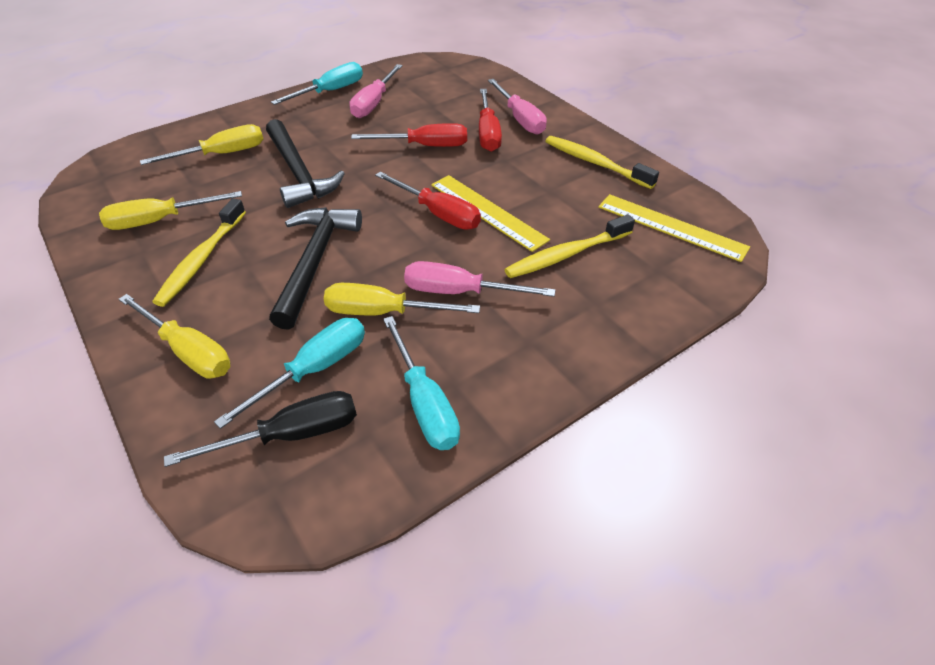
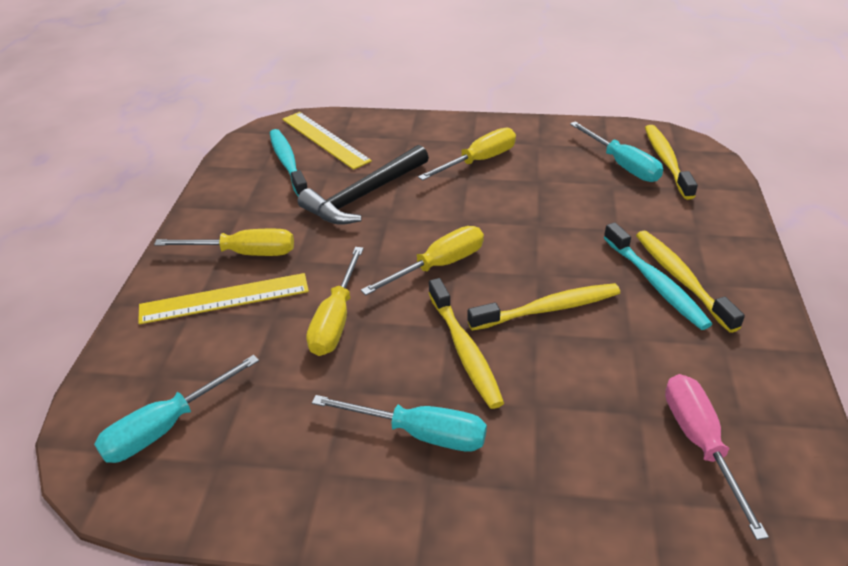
black hammer: [266,119,345,208] [269,207,362,330] = 2 -> [298,145,429,225] = 1
black screwdriver: [164,391,357,467] = 1 -> none = 0
pink screwdriver: [349,64,403,118] [404,261,555,297] [488,79,547,134] = 3 -> [665,374,769,540] = 1
red screwdriver: [351,123,467,147] [375,171,481,230] [479,89,502,152] = 3 -> none = 0
turquoise toothbrush: none = 0 -> [270,129,307,196] [603,222,712,330] = 2
yellow toothbrush: [152,198,246,307] [504,214,635,278] [545,136,659,189] = 3 -> [429,278,504,409] [467,283,620,331] [636,231,745,333] [645,125,698,200] = 4

